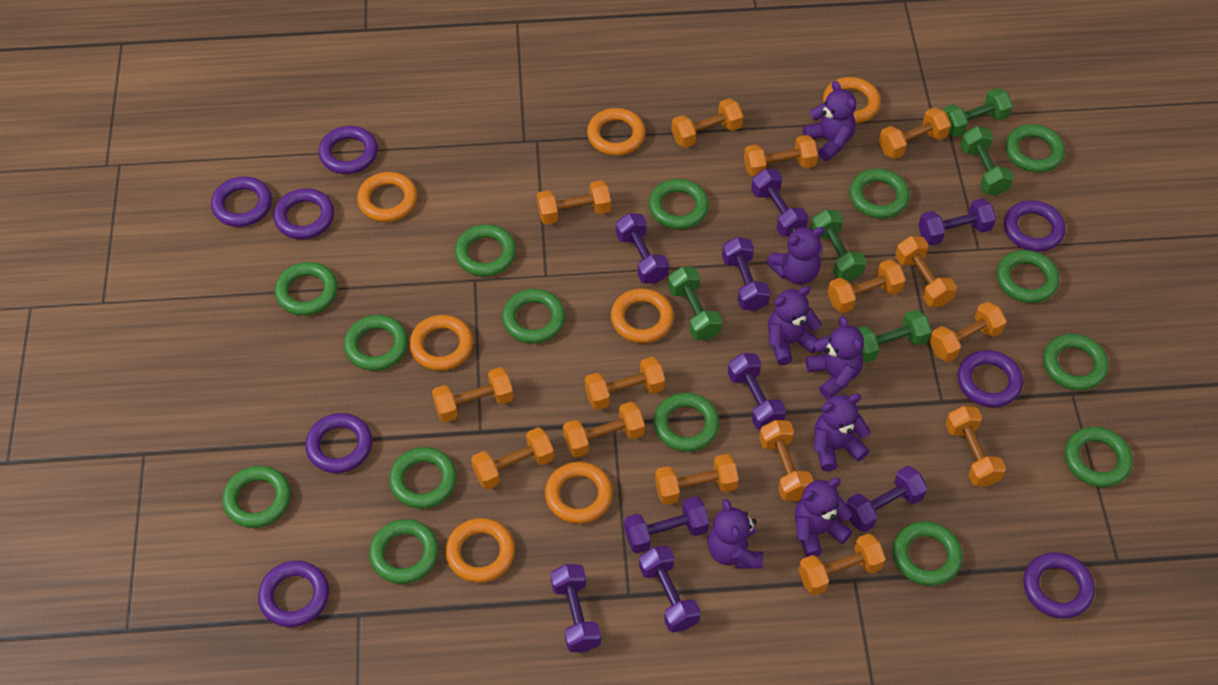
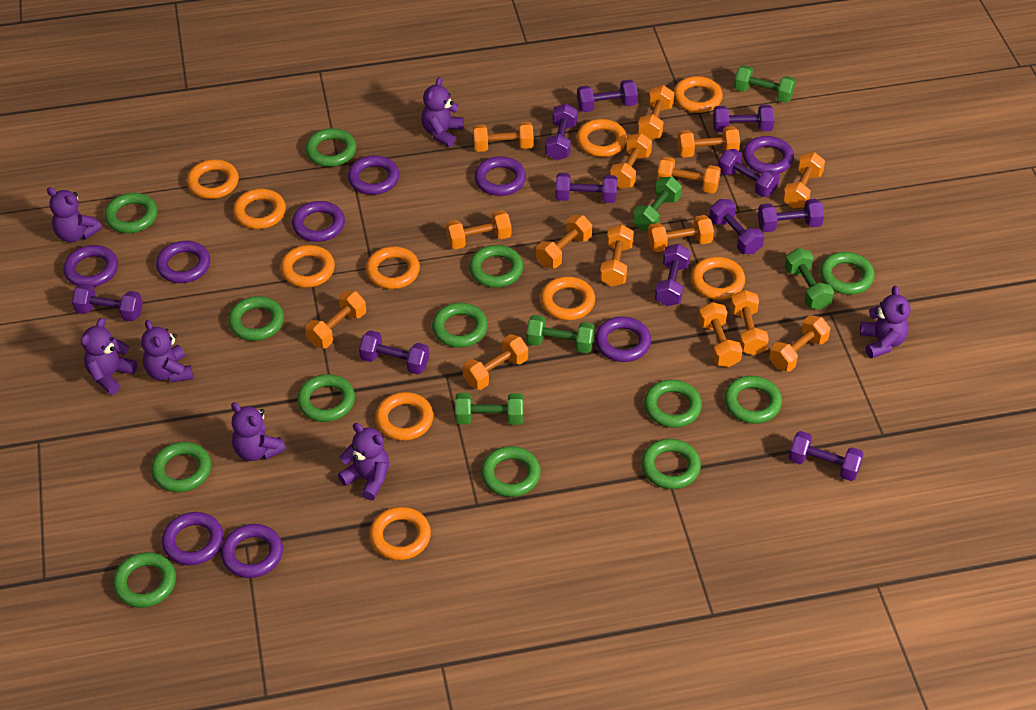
green ring: [222,466,291,528] [275,262,338,316] [344,315,408,371] [369,519,439,584] [389,447,457,509] [455,224,516,277] [502,289,565,344] [648,179,709,229] [653,393,720,452] [849,168,910,219] [893,521,963,586] [996,250,1059,303] [1005,124,1065,173] [1043,334,1109,391] [1065,427,1133,487] = 15 -> [104,193,158,233] [113,552,176,608] [151,442,211,492] [228,296,284,341] [297,374,355,422] [305,128,356,167] [432,303,488,348] [469,245,523,288] [481,446,541,497] [641,439,701,489] [644,380,702,428] [724,376,782,424] [820,252,875,295] = 13
orange ring: [357,172,417,222] [409,315,473,371] [446,518,515,583] [545,462,613,524] [587,108,646,156] [611,288,674,343] [823,77,881,123] = 7 -> [187,159,239,199] [233,189,286,229] [280,245,335,288] [366,246,420,289] [369,507,431,560] [375,392,433,441] [540,277,595,320] [576,119,627,157] [673,76,723,113] [691,257,745,300] = 10
purple dumbbell: [551,564,601,652] [616,213,669,284] [624,497,709,553] [639,546,701,632] [722,237,771,311] [728,353,786,430] [751,169,808,237] [846,466,928,532] [918,198,996,246] = 9 -> [72,284,143,322] [359,330,429,375] [545,103,578,160] [555,173,617,203] [577,80,638,112] [655,244,691,306] [709,199,764,254] [713,105,775,133] [718,149,780,197] [758,199,824,232] [789,431,864,481] = 11
purple ring: [211,176,272,227] [258,561,329,627] [273,188,334,239] [305,413,372,473] [318,126,378,174] [958,350,1023,407] [1004,200,1065,252] [1023,552,1095,619] = 8 -> [63,245,118,287] [156,241,210,283] [162,512,224,565] [221,524,283,578] [292,201,345,242] [348,155,399,195] [474,156,526,196] [595,317,651,362] [743,136,794,174] = 9

